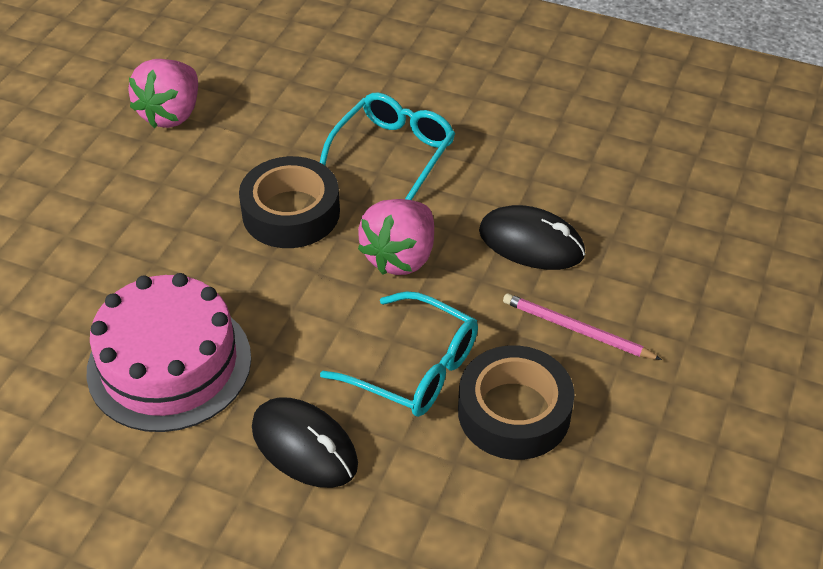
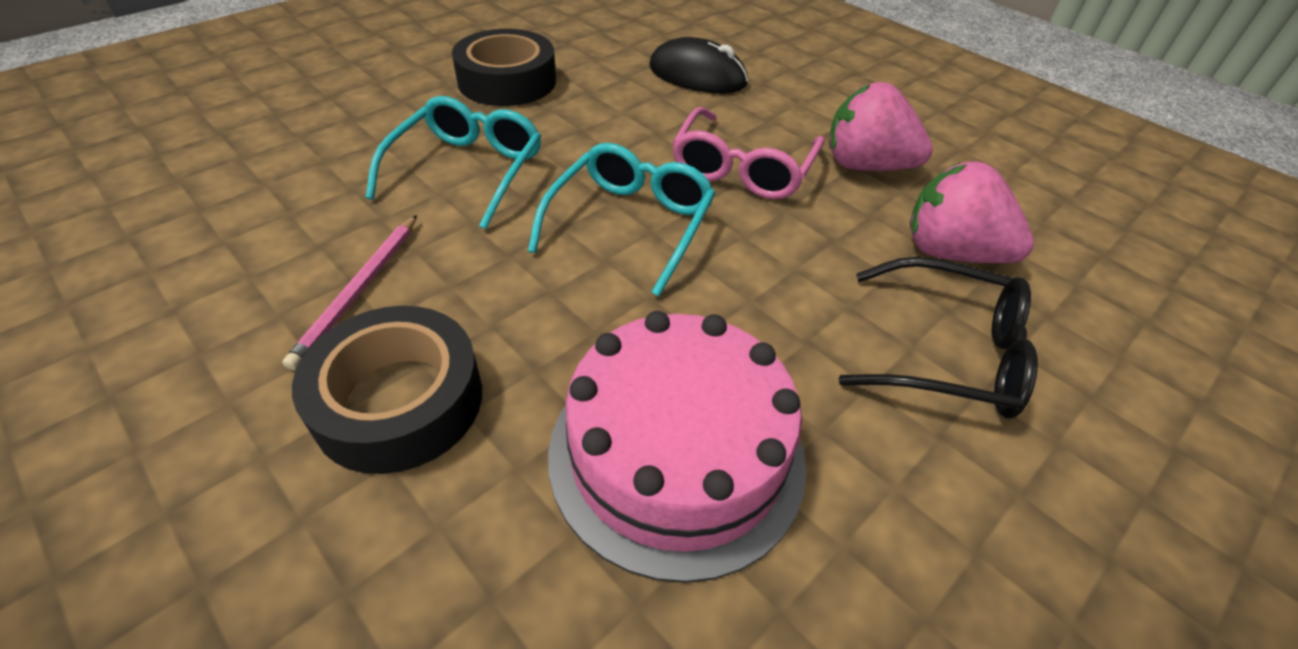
black glasses: none = 0 -> [839,257,1038,418] = 1
black mouse: [252,397,358,488] [479,205,585,270] = 2 -> [649,37,748,94] = 1
pink glasses: none = 0 -> [672,107,824,199] = 1

